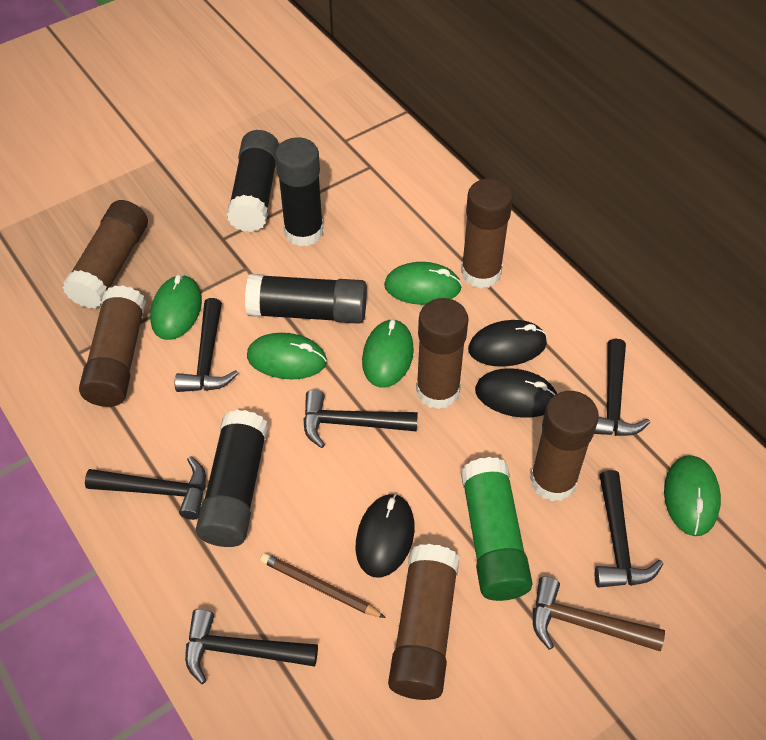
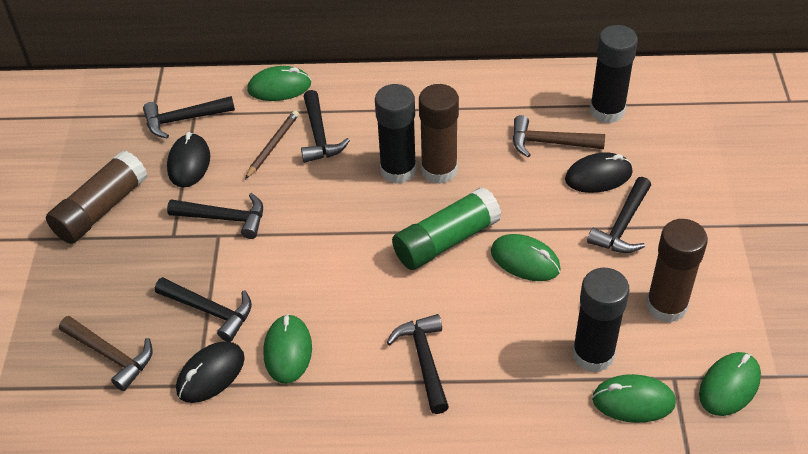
black glue stick: [196,410,268,547] [227,130,279,232] [245,274,367,324] [275,137,323,247] = 4 -> [375,84,417,184] [572,268,629,372] [590,25,638,123] = 3
brown glue stick: [62,200,148,309] [79,285,146,407] [388,544,459,700] [416,298,469,409] [461,178,513,288] [530,391,599,501] = 6 -> [46,150,147,244] [419,84,459,184] [646,219,708,323] = 3
brown hammer: [533,576,665,651] = 1 -> [59,316,153,391] [513,115,605,157] = 2

